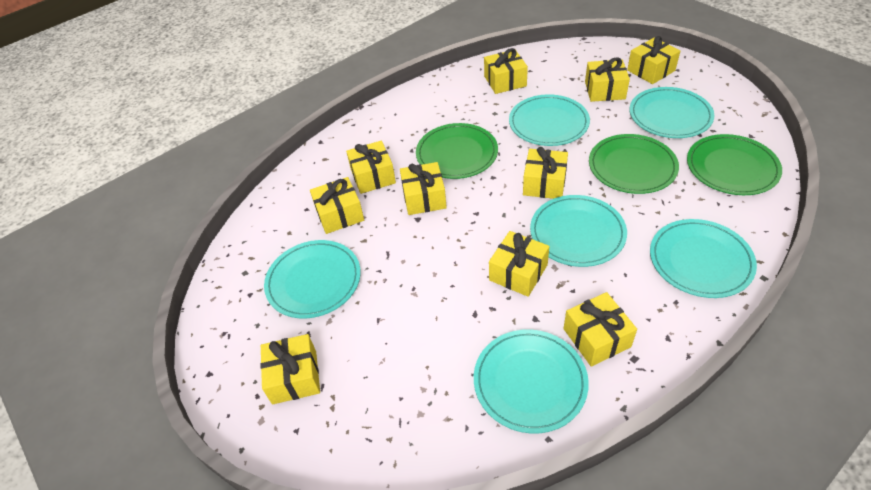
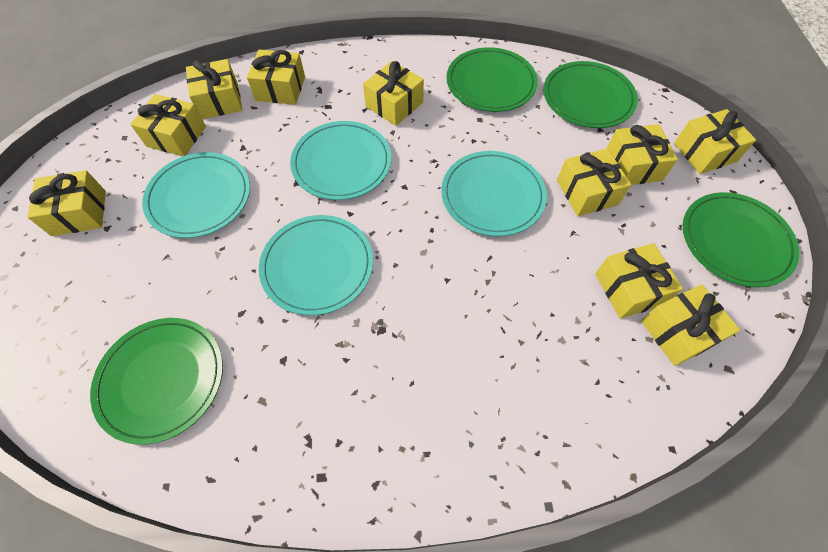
green plate: [416,123,498,179] [589,134,679,194] [687,134,782,195] = 3 -> [90,318,223,445] [447,47,538,112] [543,61,638,128] [683,192,799,287] = 4
turquoise plate: [264,240,361,318] [474,329,589,433] [509,94,590,146] [530,195,627,267] [629,87,714,138] [650,219,757,298] = 6 -> [142,152,250,238] [259,215,373,315] [290,121,391,200] [441,151,547,236] = 4

